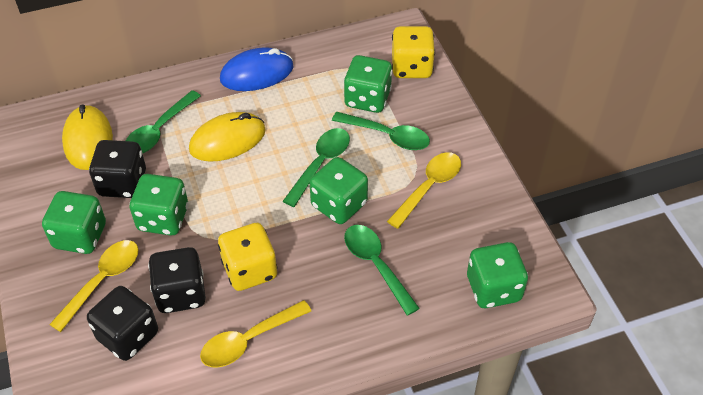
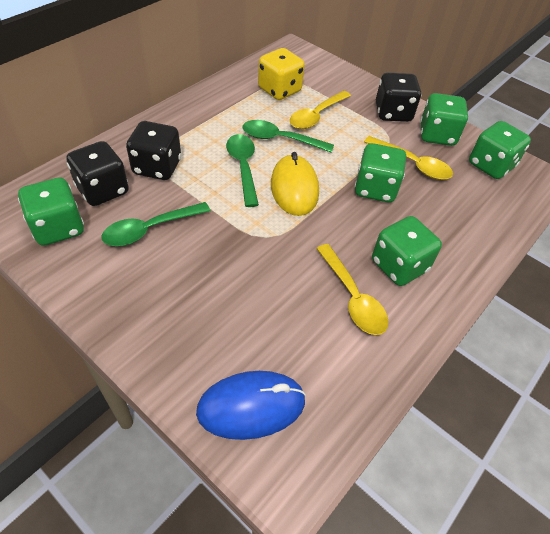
green spoon: [126,90,201,153] [283,128,350,207] [332,112,430,150] [344,225,420,316] = 4 -> [101,202,211,246] [226,134,259,207] [242,120,334,153] = 3
yellow dice: [218,223,278,291] [392,26,435,78] = 2 -> [258,48,305,100] = 1
yellow mouse: [62,105,113,170] [189,112,266,162] = 2 -> [271,152,319,216] = 1

